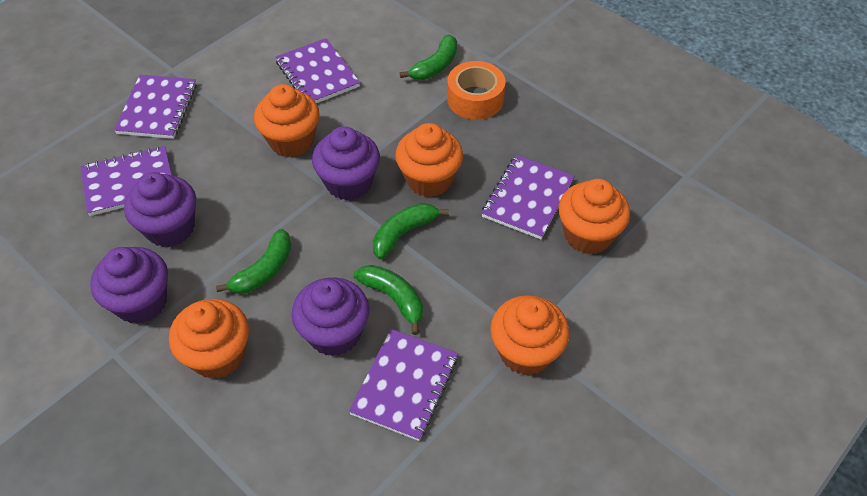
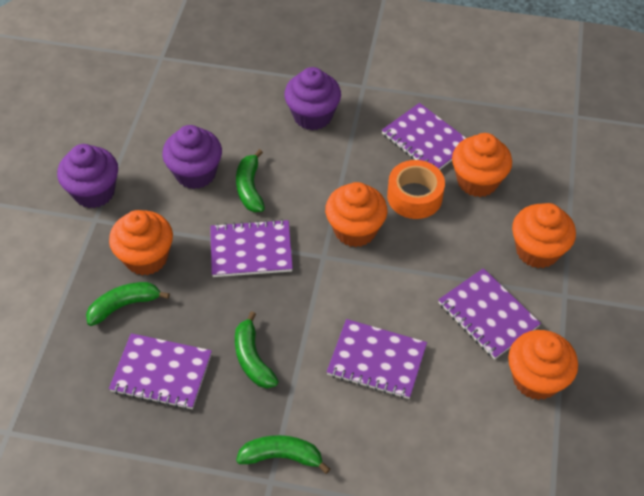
purple cupcake: [90,247,168,324] [124,172,196,248] [291,277,369,356] [312,126,380,201] = 4 -> [57,144,118,208] [162,125,222,189] [284,67,341,130] = 3

